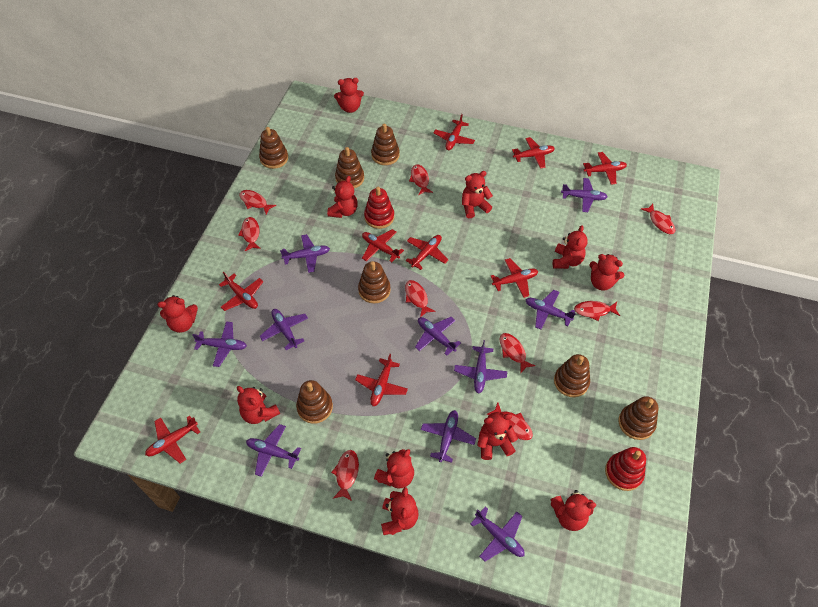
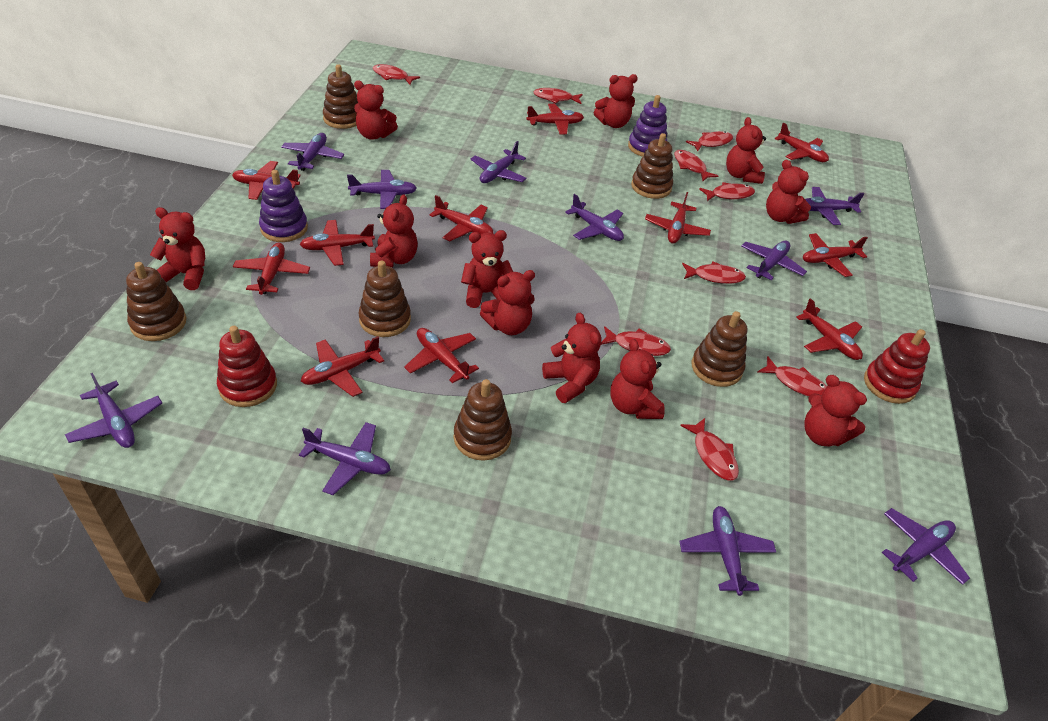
brown stacking toy: [259,127,288,169] [296,380,333,424] [335,147,364,188] [358,261,391,303] [371,124,400,165] [554,354,590,397] [618,396,659,440] = 7 -> [126,262,186,341] [323,64,358,129] [358,261,411,337] [454,379,512,461] [631,133,673,199] [692,311,748,387] = 6
purple stacking toy: none = 0 -> [259,170,308,242] [628,95,667,157] = 2
red plane: [145,416,200,463] [219,272,263,311] [355,354,408,406] [362,229,404,262] [405,235,448,270] [434,114,475,150] [491,258,538,298] [512,137,555,169] [583,152,627,185] = 9 -> [232,161,301,200] [233,243,310,295] [300,220,375,266] [301,336,384,397] [404,328,479,383] [429,195,493,241] [526,104,584,135] [645,192,711,244] [775,123,829,162] [796,298,863,360] [803,233,868,277] = 11

